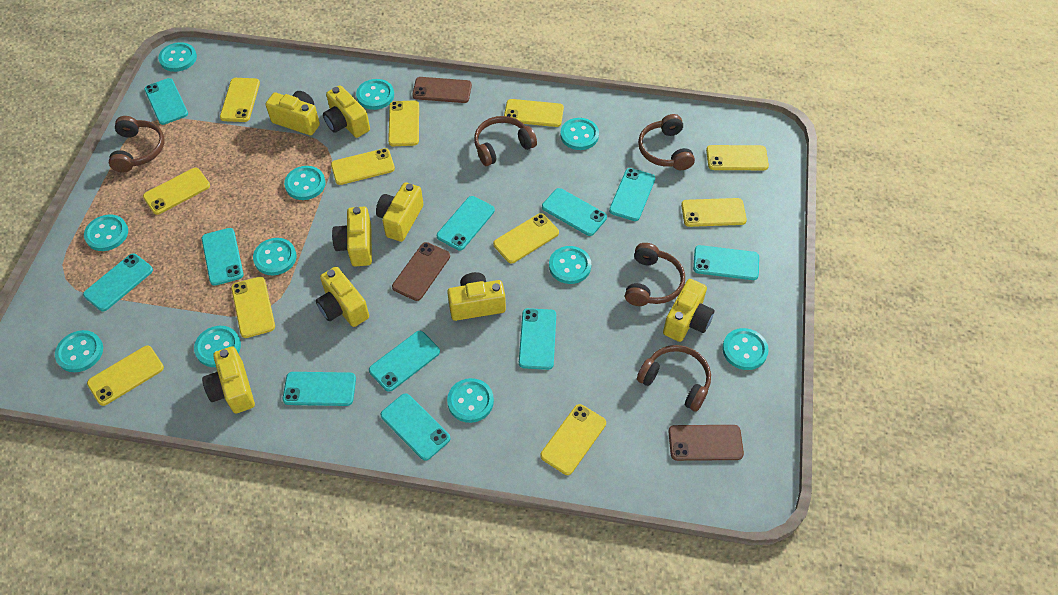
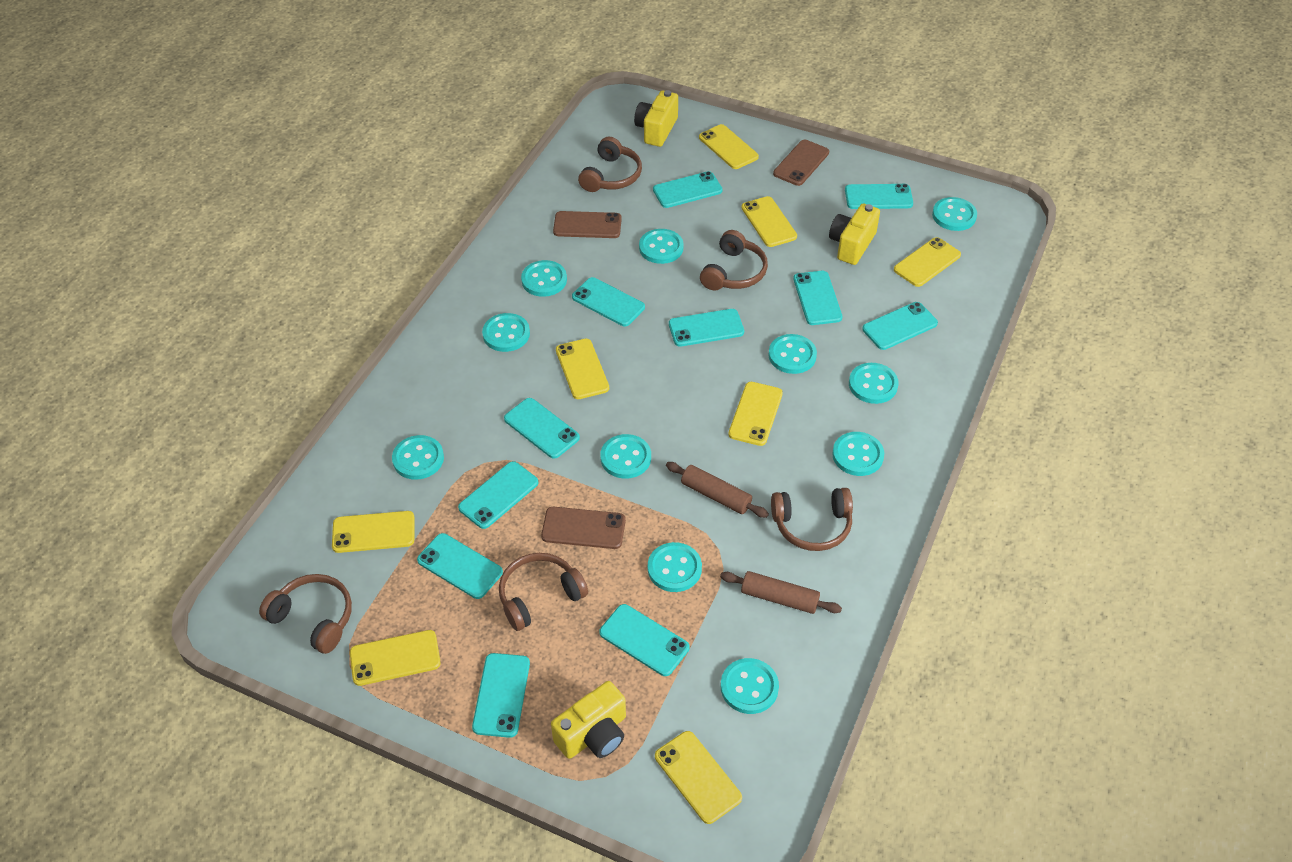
brown rolling pin: none = 0 -> [666,462,769,518] [720,571,842,614] = 2
yellow camera: [202,346,255,414] [265,91,320,135] [316,267,369,327] [323,85,370,138] [332,207,372,267] [376,182,423,242] [447,272,506,321] [663,279,714,342] = 8 -> [551,681,626,759] [634,90,678,147] [829,204,880,265] = 3
yellow phone: [87,346,164,406] [143,168,210,215] [220,78,260,122] [231,277,275,338] [331,148,395,185] [388,100,419,146] [493,213,559,263] [504,99,564,127] [540,404,606,475] [681,198,747,227] [706,145,769,170] = 11 -> [332,511,415,553] [350,630,441,686] [556,339,609,399] [655,731,742,824] [699,124,759,169] [728,382,783,446] [741,196,797,247] [894,237,961,287] = 8

